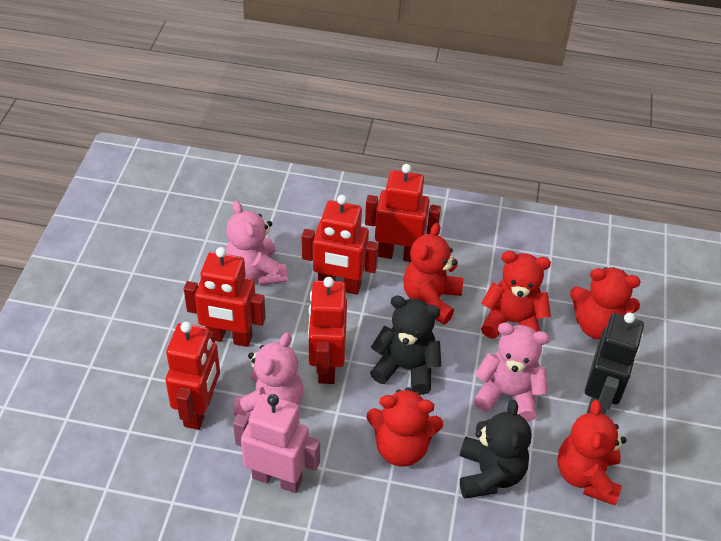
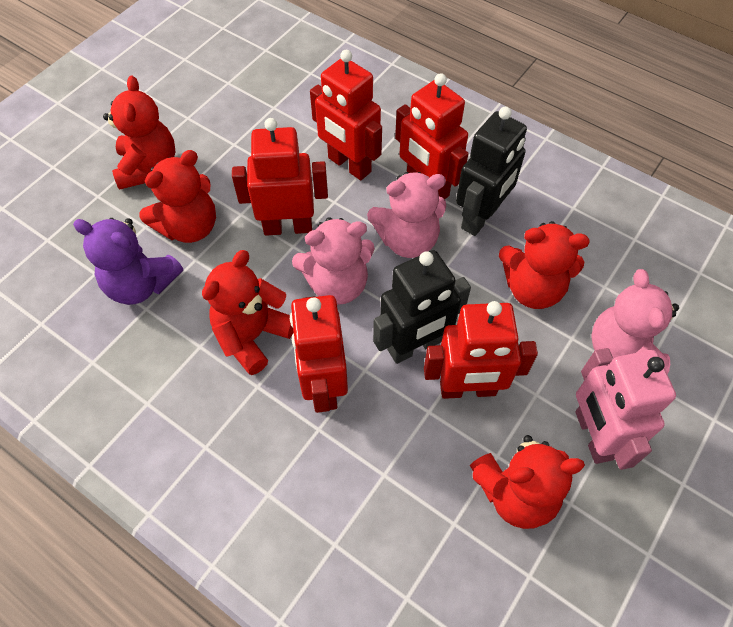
black robot: [585,312,644,415] = 1 -> [373,250,471,364] [456,106,527,236] = 2
black teddy bear: [370,295,441,395] [460,399,531,499] = 2 -> none = 0
purple teddy bear: none = 0 -> [73,218,183,305] = 1

